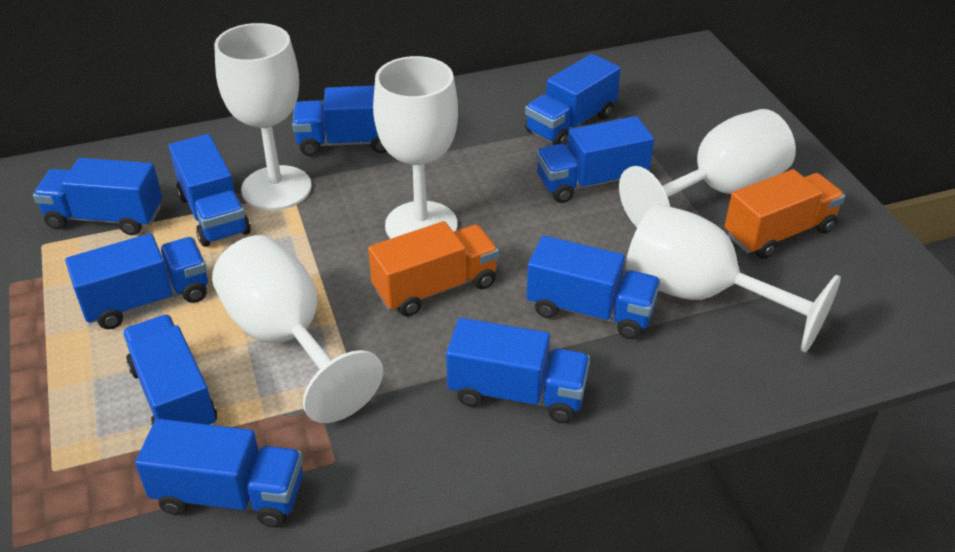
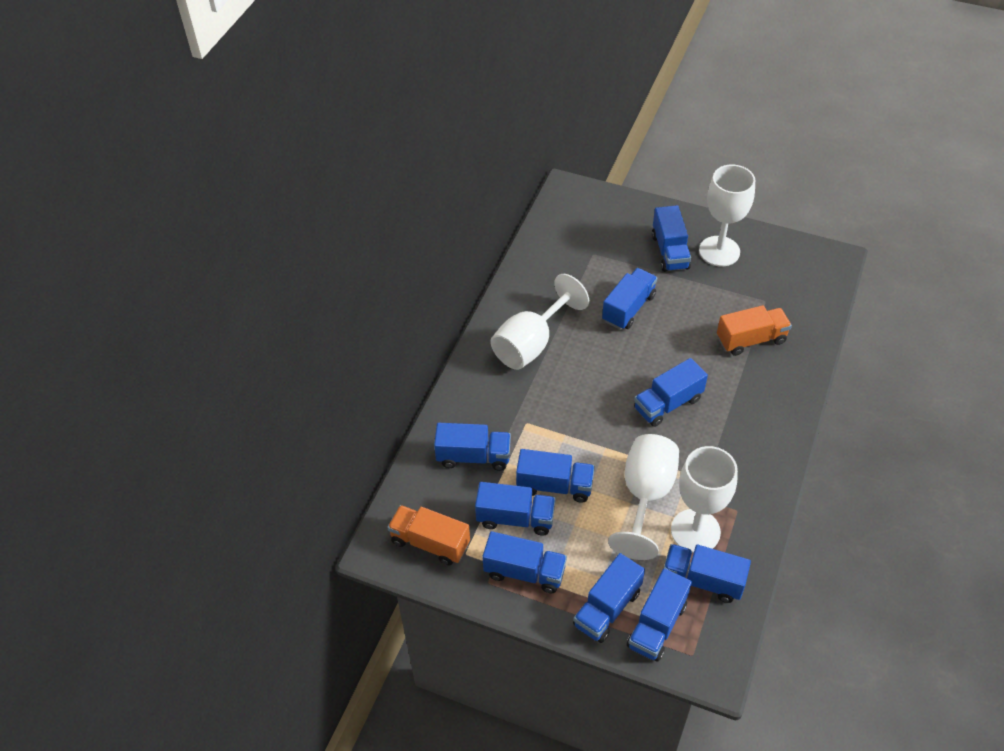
white goblet: [212,235,383,423] [214,23,312,210] [373,56,458,239] [619,109,796,228] [626,204,841,352] = 5 -> [490,274,589,370] [608,434,679,560] [671,446,738,553] [699,165,755,266] = 4

